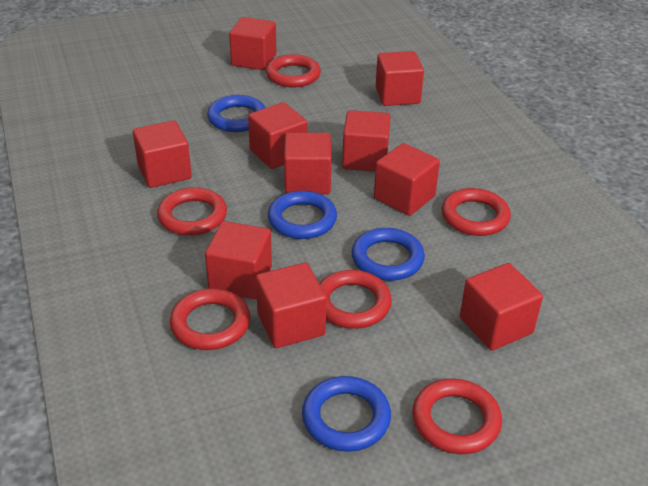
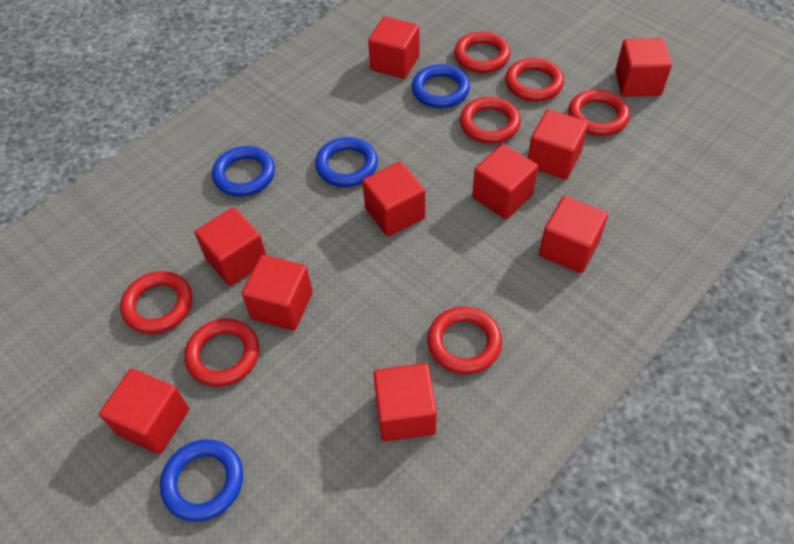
red ring: [157,187,227,236] [170,288,250,350] [266,54,321,87] [319,270,392,329] [412,379,502,454] [442,188,511,236] = 6 -> [120,271,192,334] [185,319,259,387] [427,307,502,374] [454,31,511,73] [460,97,521,144] [505,58,564,101] [568,89,630,136] = 7

